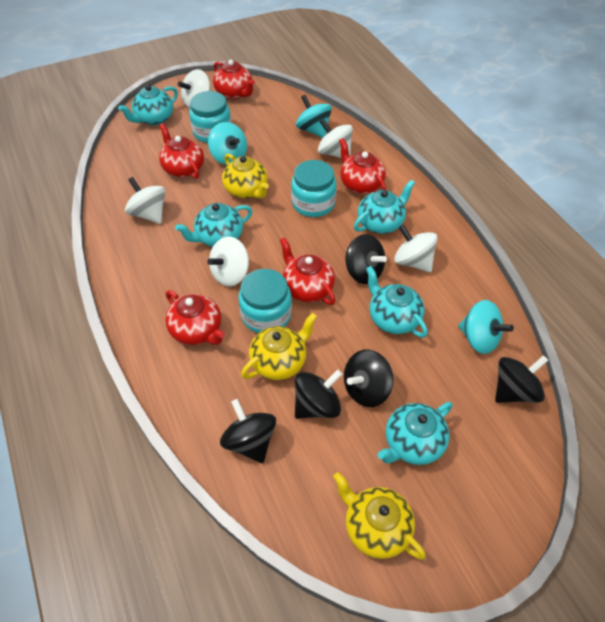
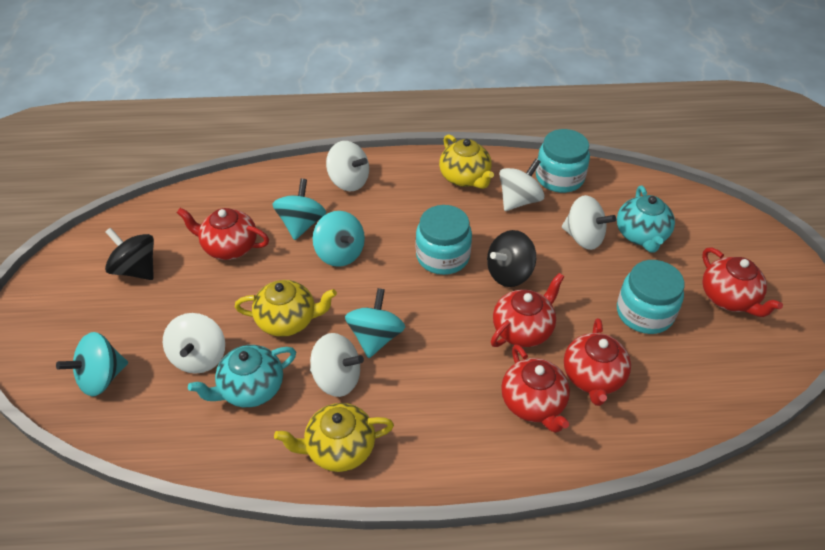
black spinning top: [220,399,276,463] [295,369,342,419] [344,349,394,407] [346,234,387,284] [495,355,549,403] = 5 -> [105,228,154,280] [487,230,536,287] = 2
turquoise spinning top: [208,122,247,165] [296,95,332,138] [458,300,514,354] = 3 -> [56,332,128,396] [273,179,326,240] [313,211,365,267] [345,288,405,358] = 4
turquoise teapot: [118,85,178,125] [175,203,252,247] [354,180,415,234] [366,266,428,338] [377,402,453,465] = 5 -> [188,345,296,408] [617,186,675,253] = 2

